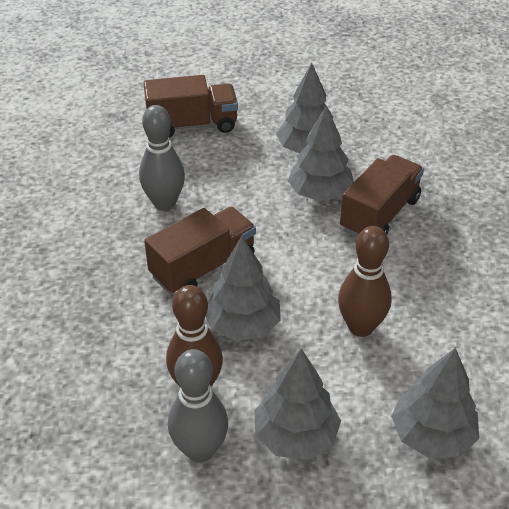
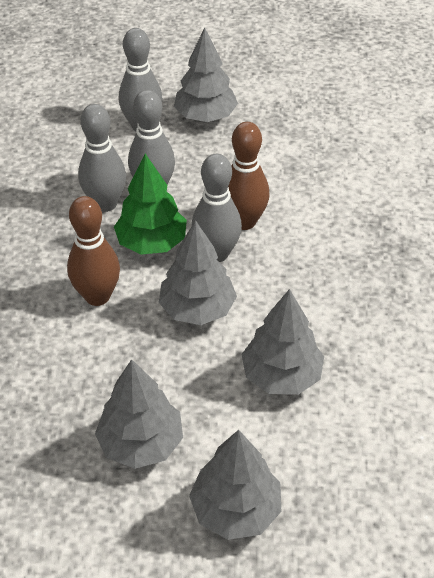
brown truck: [143,75,238,138] [144,207,256,294] [340,155,424,237] = 3 -> none = 0
green tree: none = 0 -> [114,154,187,255] = 1
grey bowling pin: [139,105,185,211] [168,349,228,463] = 2 -> [78,104,126,212] [119,28,163,131] [128,90,175,185] [191,154,242,262] = 4

